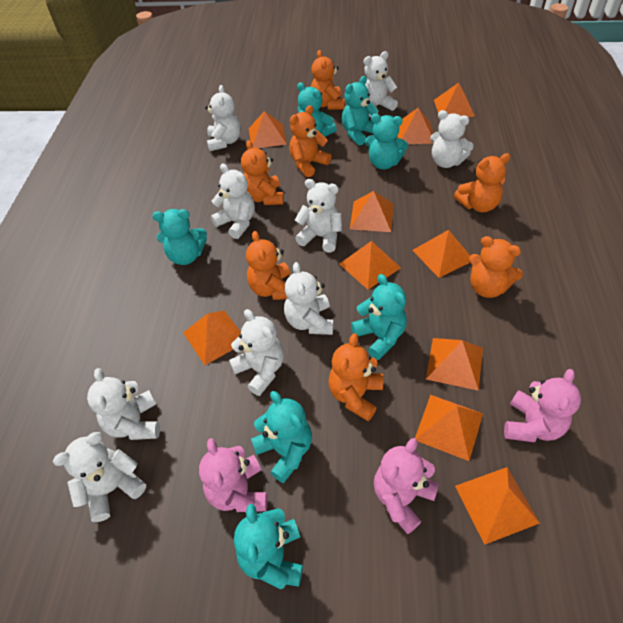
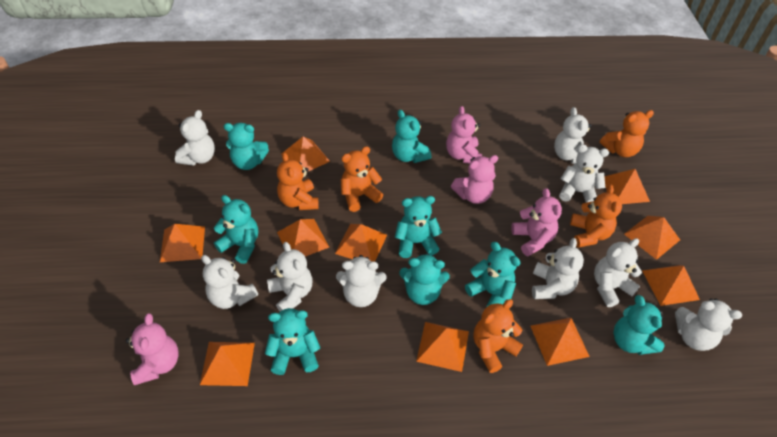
orange teddy bear: [241,140,284,205] [246,231,290,300] [289,105,332,177] [311,50,345,110] [328,333,383,421] [454,153,511,213] [468,236,523,298] = 7 -> [277,152,319,210] [341,146,383,212] [473,299,523,373] [570,184,622,248] [600,110,654,157] = 5
pink teddy bear: [199,438,267,512] [374,438,439,534] [504,369,581,442] = 3 -> [126,313,179,385] [446,106,482,164] [451,155,498,204] [511,188,562,256] = 4
turquoise teddy bear: [152,209,207,265] [234,504,303,589] [251,391,312,483] [297,82,337,137] [342,76,379,145] [351,274,407,360] [365,114,408,169] = 7 -> [214,195,258,264] [223,123,269,170] [265,308,320,375] [392,110,431,163] [395,196,442,258] [399,253,450,305] [465,242,520,307] [613,295,665,355] = 8

